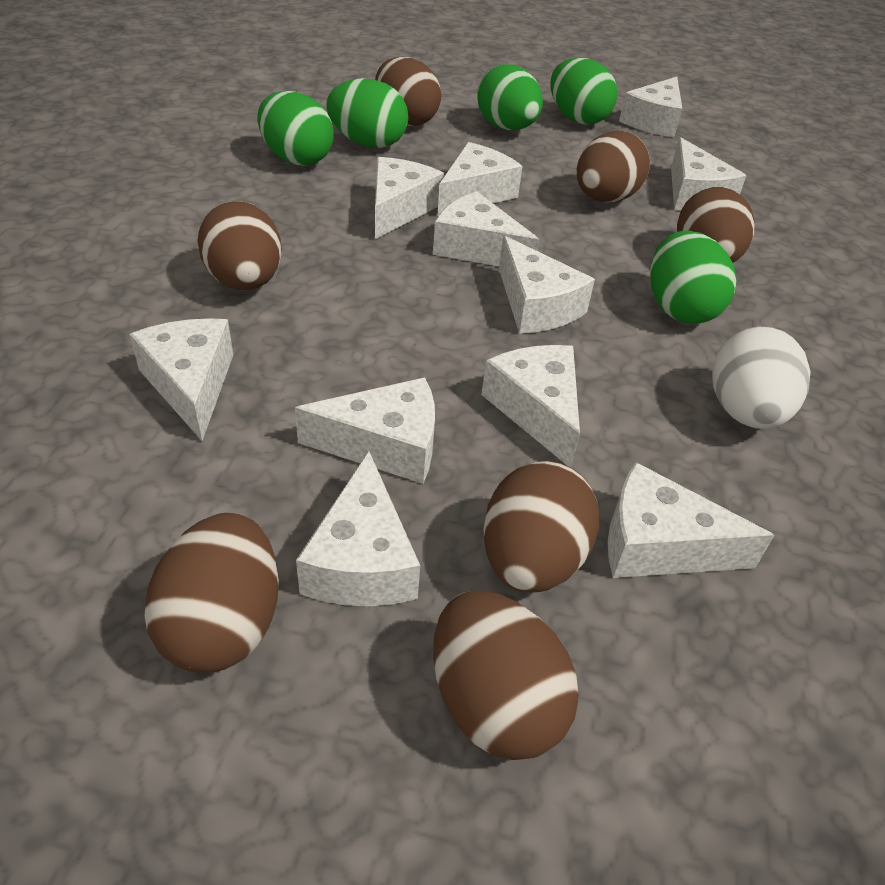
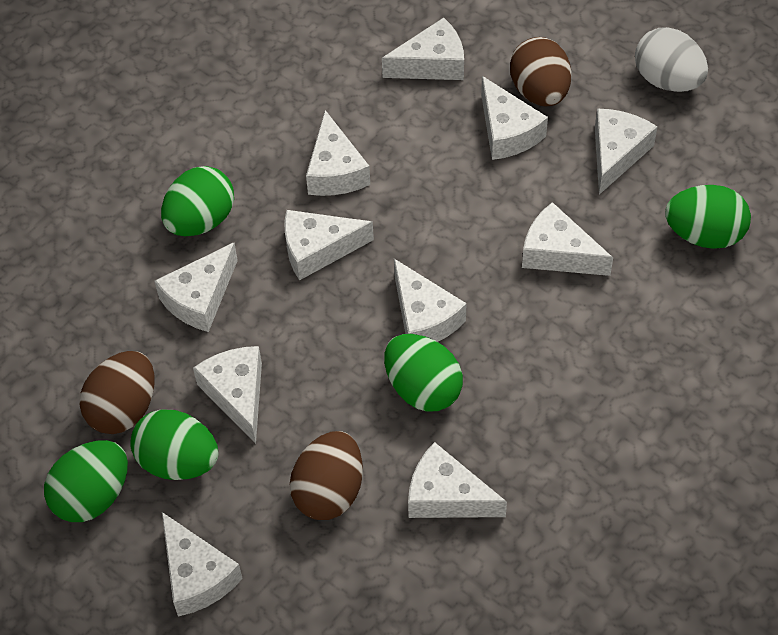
brown egg: [144,513,279,673] [198,201,282,290] [375,57,441,126] [433,590,579,760] [483,461,599,593] [577,131,650,203] [677,187,754,263] = 7 -> [80,351,154,434] [290,431,363,520] [510,37,571,106] = 3

